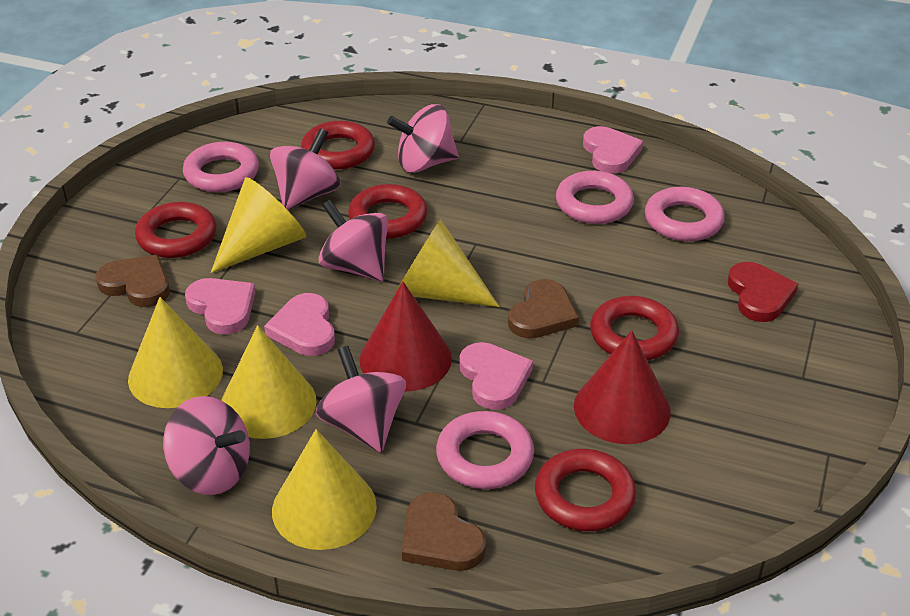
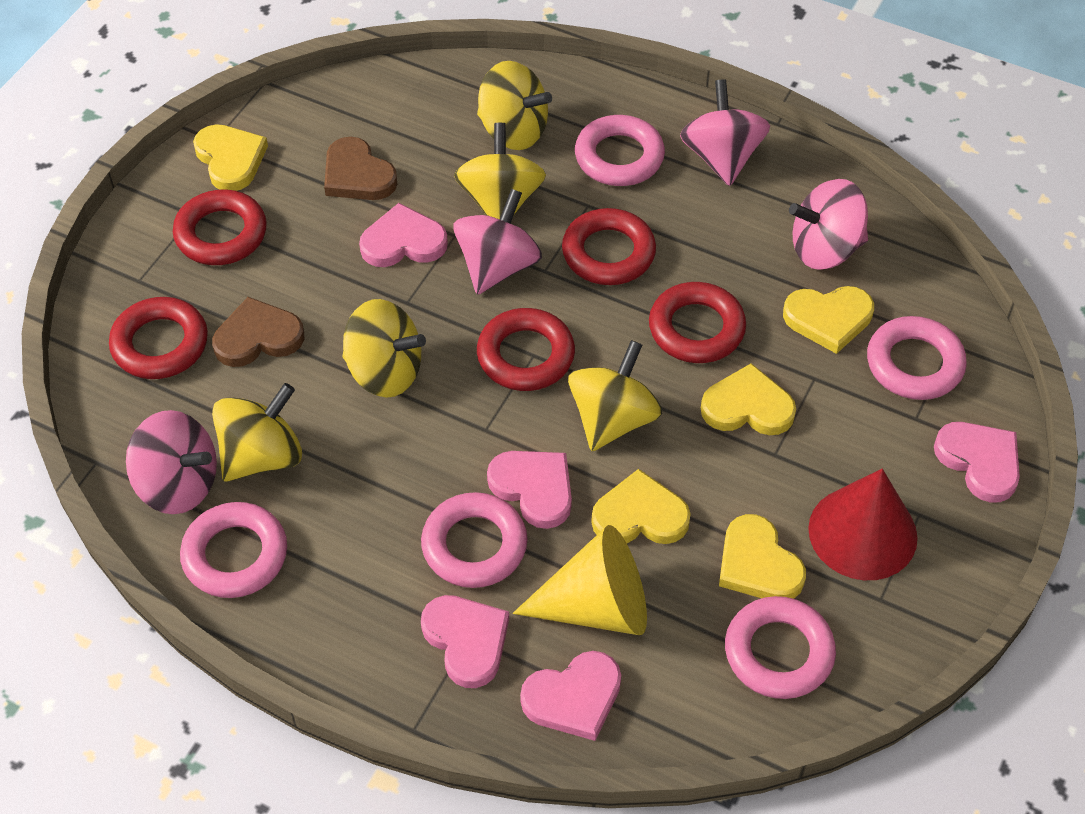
brown heart: [95,255,170,307] [402,492,486,571] [508,279,579,338] = 3 -> [212,297,304,367] [324,137,397,200] = 2
pink heart: [185,278,255,335] [264,293,335,356] [459,342,533,410] [583,126,643,173] = 4 -> [359,203,448,267] [421,595,509,688] [487,451,572,529] [520,651,621,741] [934,422,1020,503] = 5
pink ring: [183,142,259,192] [436,411,534,489] [556,171,634,224] [645,187,725,241] = 4 -> [180,502,287,598] [421,492,528,588] [575,115,665,186] [725,596,836,699] [867,316,967,400] = 5
pink spinning top: [163,396,250,495] [270,128,340,210] [316,346,406,453] [318,200,388,281] [387,104,459,173] = 5 -> [126,410,217,514] [453,189,542,295] [680,79,770,186] [789,179,868,270] = 4
red cone: [359,282,452,392] [574,330,671,444] = 2 -> [808,469,918,580] = 1
red heart: [728,262,798,322] = 1 -> none = 0
yellow cone: [128,297,223,408] [211,177,306,273] [221,325,317,439] [272,429,377,550] [395,219,500,307] = 5 -> [513,525,647,635] = 1
yellow heart: none = 0 -> [193,124,268,191] [591,469,691,544] [701,363,796,435] [719,514,806,599] [783,286,874,354] = 5
yellow spinning top: none = 0 -> [212,383,302,482] [342,299,426,398] [454,123,546,219] [477,61,552,150] [568,340,662,451] = 5

